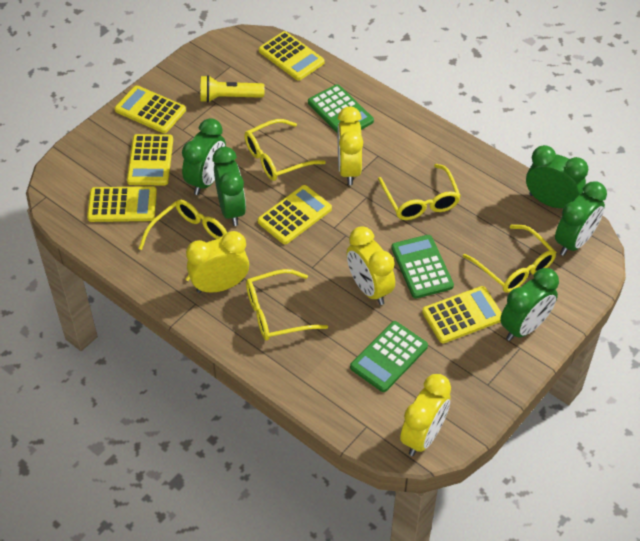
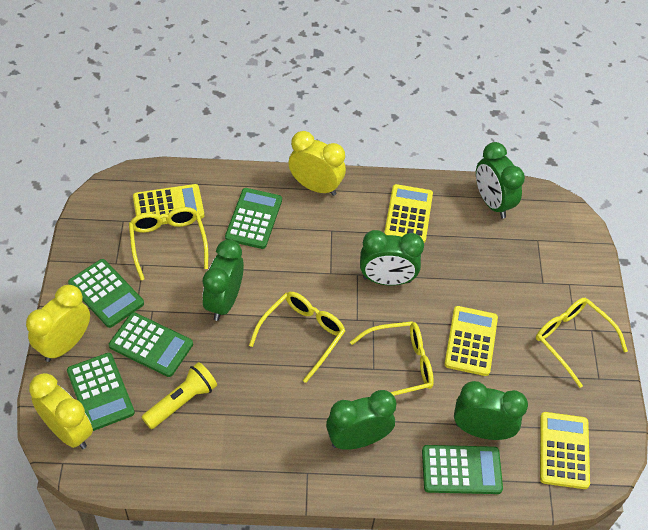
green calculator: [308,84,374,133] [350,321,428,392] [391,235,454,298] = 3 -> [67,353,135,431] [68,259,144,328] [109,312,193,377] [225,188,282,249] [422,445,503,494] = 5
yellow calculator: [87,186,157,222] [115,85,186,133] [127,134,173,185] [258,185,332,244] [259,31,325,81] [422,286,502,343] = 6 -> [133,184,204,225] [384,184,433,243] [444,306,498,376] [540,412,590,489] = 4
yellow clock: [186,231,249,293] [338,107,363,185] [347,226,395,305] [400,374,451,456] = 4 -> [26,285,90,362] [29,373,93,449] [289,131,346,196] = 3
yellow glasses: [138,200,227,281] [244,119,326,181] [246,269,328,341] [378,164,461,220] [463,225,556,292] = 5 -> [129,207,208,280] [249,292,345,383] [350,321,434,396] [536,298,628,388] = 4

